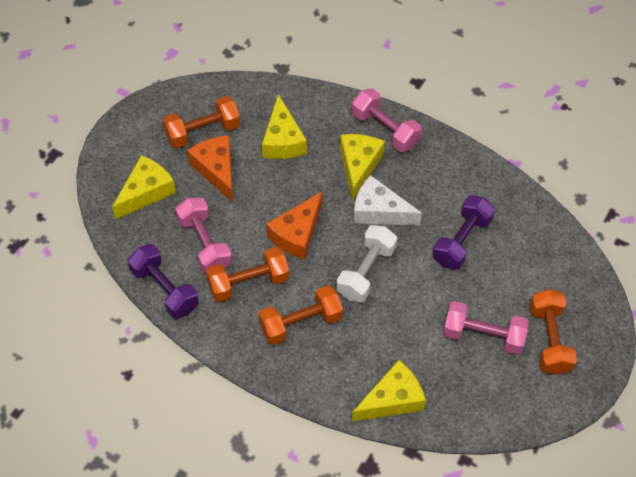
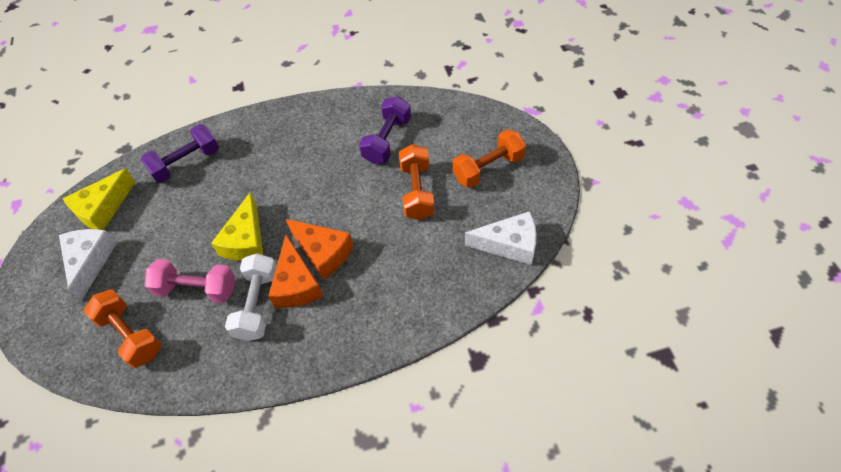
orange dumbbell: [163,96,240,148] [206,247,289,302] [259,285,343,345] [530,289,577,375] = 4 -> [83,289,162,368] [399,144,434,220] [452,129,526,188] = 3
pink dumbbell: [175,197,232,274] [352,88,422,152] [443,301,529,355] = 3 -> [144,259,235,303] = 1
white cheese: [353,175,422,226] = 1 -> [59,229,117,301] [465,211,537,265] = 2
yellow cheese: [112,155,176,220] [262,94,307,159] [340,134,385,201] [352,360,426,422] = 4 -> [63,169,135,230] [211,192,263,261] = 2

